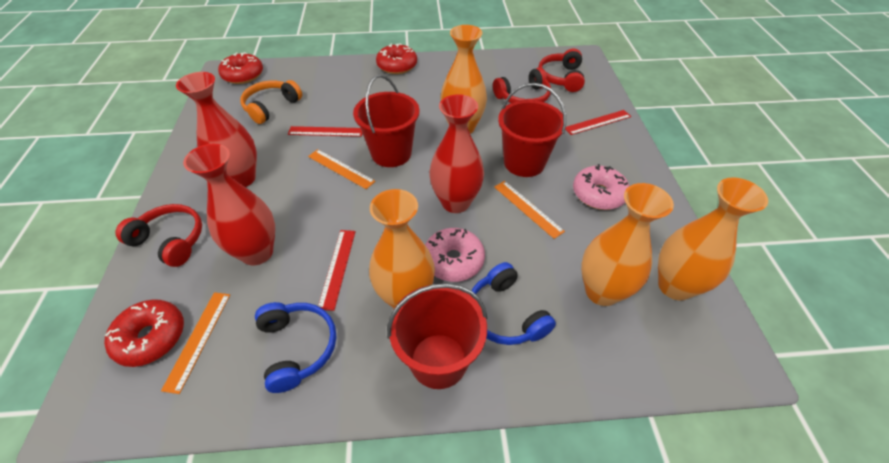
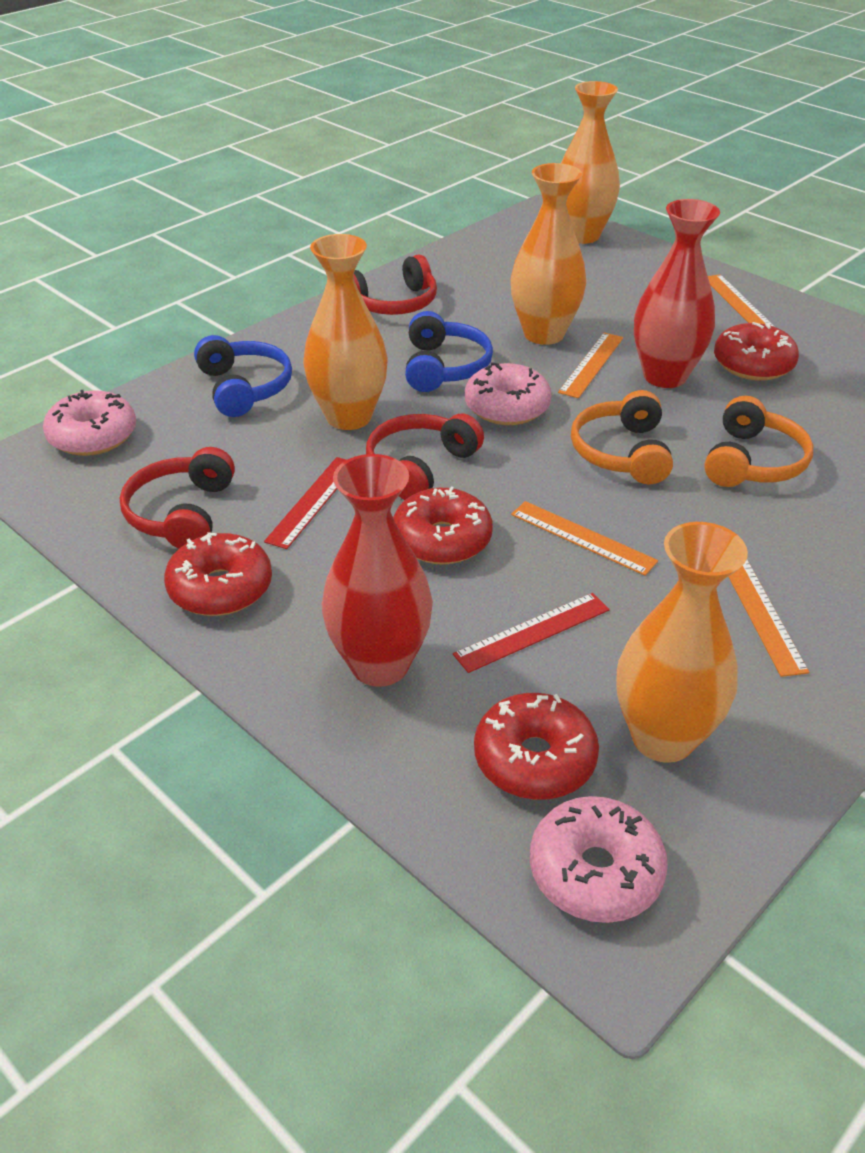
orange headphones: [240,80,302,124] = 1 -> [571,390,673,484] [704,396,813,487] = 2
orange ruler: [161,292,230,394] [308,149,376,189] [494,181,565,239] = 3 -> [511,501,658,576] [558,332,623,398] [708,274,775,327] [728,560,809,677] = 4
pink donut: [425,228,485,282] [573,164,629,210] = 2 -> [43,390,136,456] [465,362,552,425] [530,796,668,923] = 3
red bucket: [353,74,420,167] [387,283,487,389] [498,83,566,177] = 3 -> none = 0
red donut: [104,299,184,367] [218,52,263,84] [376,43,417,74] = 3 -> [164,532,272,616] [393,487,493,564] [474,693,599,800] [714,322,799,381] = 4
red ruler: [288,126,363,137] [318,230,356,311] [565,110,631,135] = 3 -> [264,457,346,549] [453,593,610,673] = 2
red vase: [176,72,257,187] [183,144,275,265] [429,94,484,213] = 3 -> [322,454,433,687] [634,199,720,388] = 2

